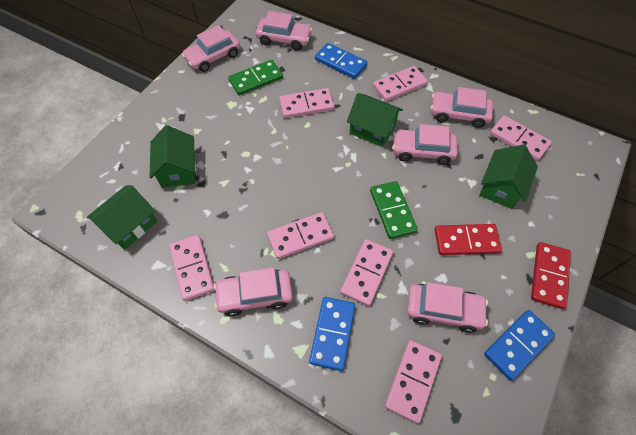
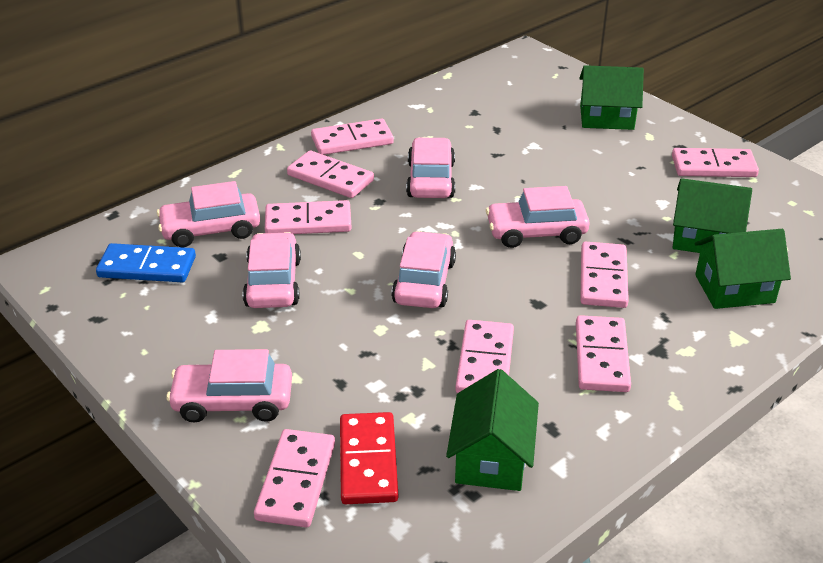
blue domino: [309,297,355,371] [315,43,367,79] [484,310,555,381] = 3 -> [96,243,196,282] = 1
green domino: [228,60,283,96] [370,181,418,239] = 2 -> none = 0
pink domino: [169,235,214,301] [267,212,334,259] [279,88,334,118] [340,239,393,306] [373,66,428,102] [385,340,442,424] [490,115,552,161] = 7 -> [254,429,335,527] [265,200,351,234] [287,151,374,198] [311,119,394,155] [455,320,514,393] [576,315,631,392] [580,242,629,308] [672,148,759,177] = 8
red domino: [435,224,502,255] [531,242,571,309] = 2 -> [340,412,398,504] = 1

